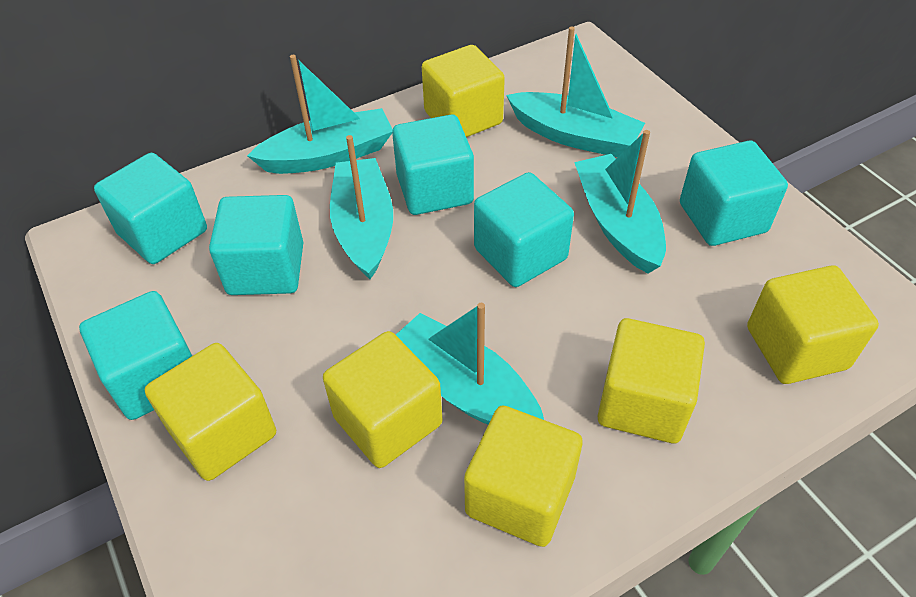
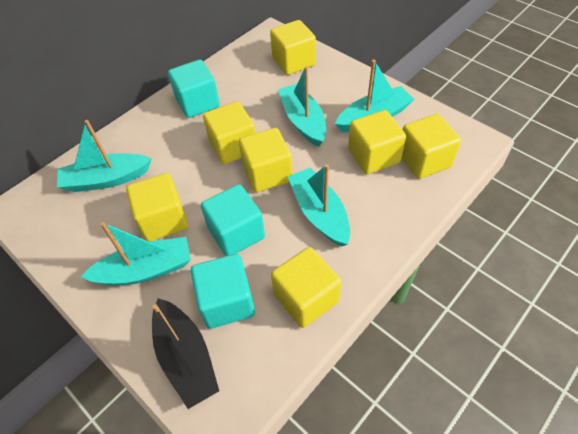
black boat: none = 0 -> [152,298,219,409] = 1
turquoise cube: [79,291,192,420] [94,153,207,264] [209,195,303,295] [392,115,474,215] [474,172,574,287] [680,141,788,246] = 6 -> [168,60,220,118] [191,254,255,329] [201,184,265,256] = 3
yellow cube: [145,343,276,481] [323,331,442,468] [422,45,505,137] [464,406,583,547] [598,318,705,443] [747,265,879,384] = 6 -> [126,173,188,242] [203,101,255,164] [239,128,293,192] [270,20,316,75] [271,247,341,328] [348,110,406,174] [401,114,461,179] = 7

